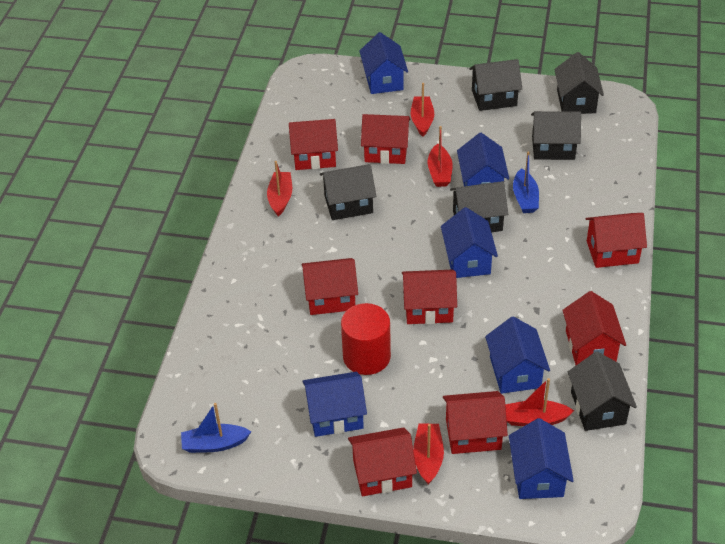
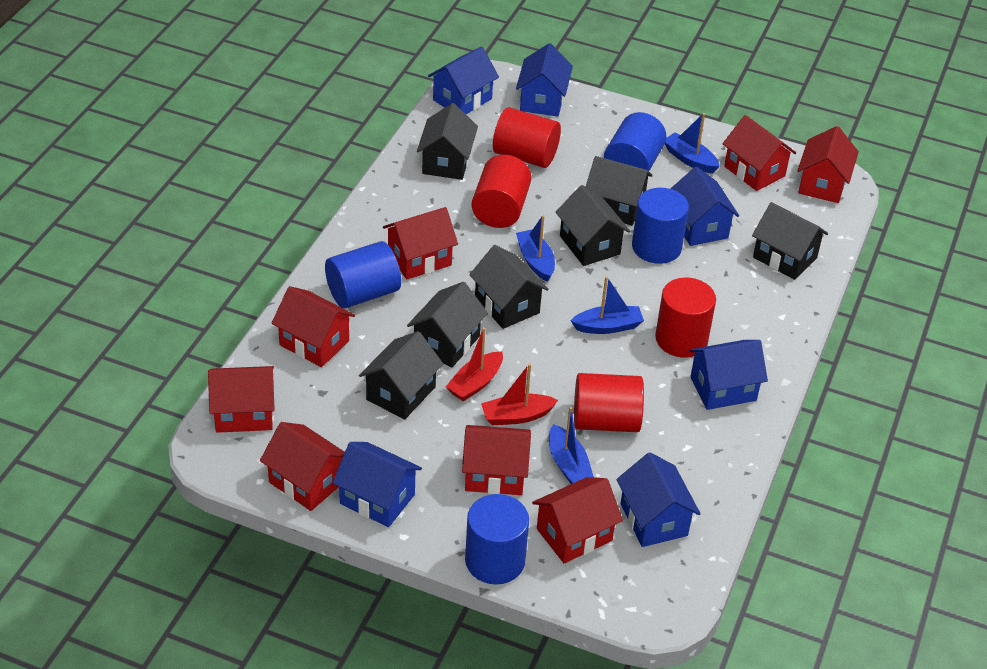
black house: [320,164,376,220] [450,181,508,232] [469,59,522,111] [531,111,581,160] [554,52,604,114] [568,352,637,431] = 6 -> [359,331,443,420] [407,282,488,367] [417,103,478,180] [469,245,549,329] [556,185,630,266] [586,156,653,226] [752,202,828,280] = 7
blue boat: [181,403,251,453] [513,151,539,213] = 2 -> [516,215,555,282] [549,407,594,484] [571,276,644,334] [665,113,720,173] = 4
blue cylinder: none = 0 -> [325,241,401,309] [465,494,529,585] [604,112,666,171] [632,188,689,264] = 4
red boat: [267,161,292,217] [411,83,434,137] [413,423,444,484] [428,126,453,187] [505,378,574,426] = 5 -> [446,327,503,401] [481,364,558,425] = 2
red cylinder: [341,303,391,375] = 1 -> [472,155,532,228] [493,107,561,168] [574,373,644,432] [655,278,716,358] = 4

